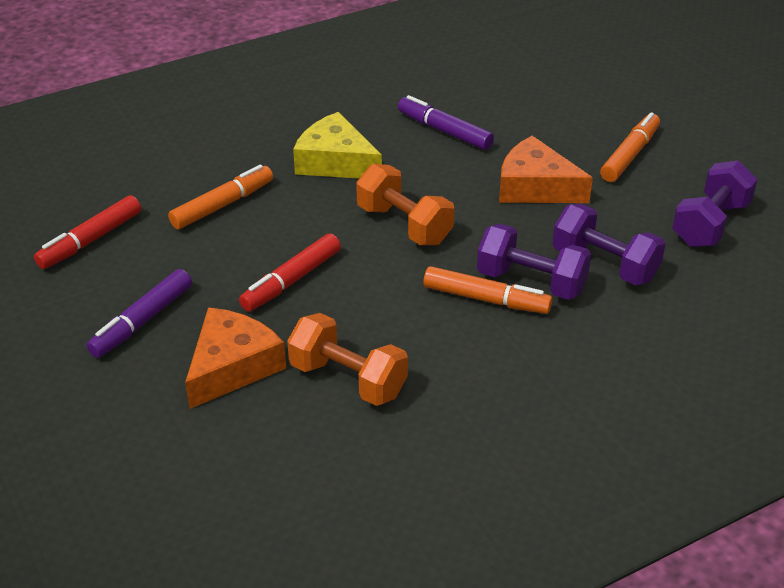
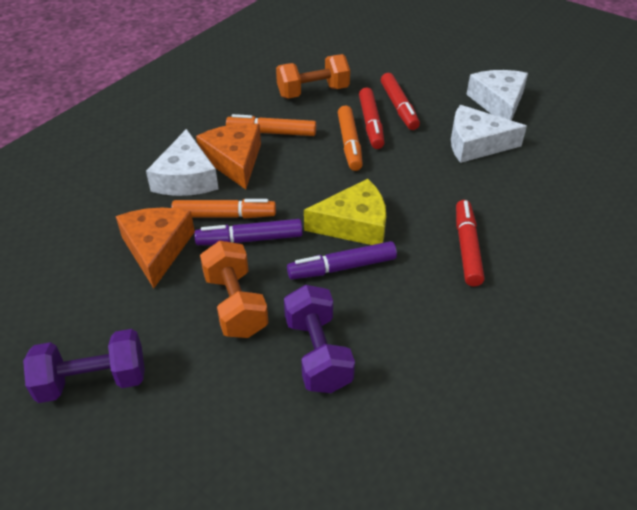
purple dumbbell: [477,223,591,300] [552,204,665,285] [672,160,758,247] = 3 -> [23,329,145,403] [284,285,355,393] = 2
red marker: [34,195,141,269] [239,233,341,311] = 2 -> [359,87,384,149] [381,73,420,130] [456,200,485,287] = 3
white cheese: none = 0 -> [146,129,218,196] [451,105,527,163] [466,70,528,121] = 3

